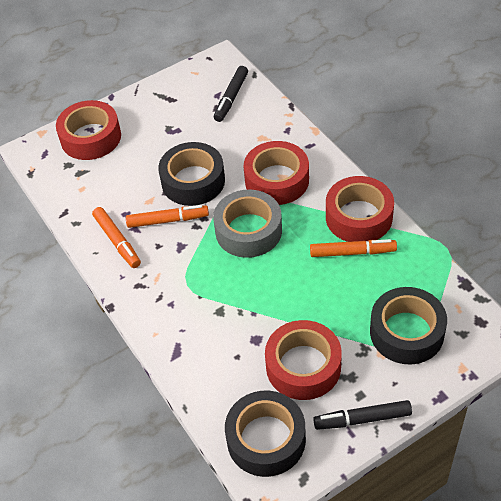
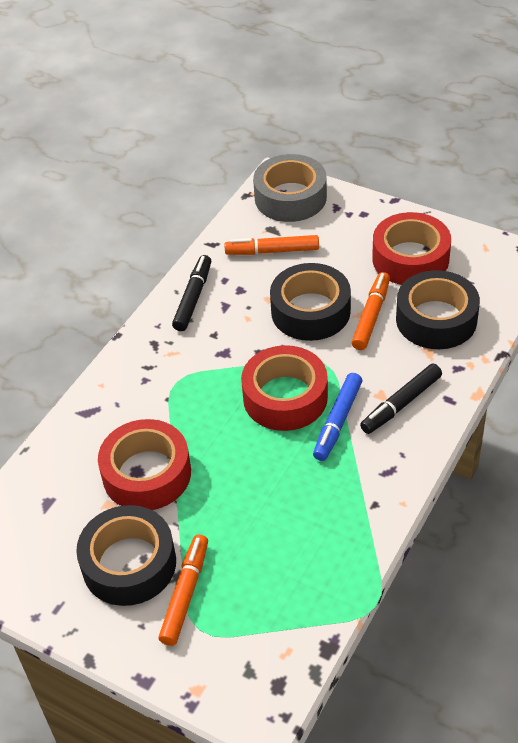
blue marker: none = 0 -> [313,373,362,461] = 1
red tape: [56,100,121,160] [243,141,309,205] [265,320,342,400] [326,176,394,242] = 4 -> [98,419,191,510] [241,345,328,431] [372,212,451,285] = 3

